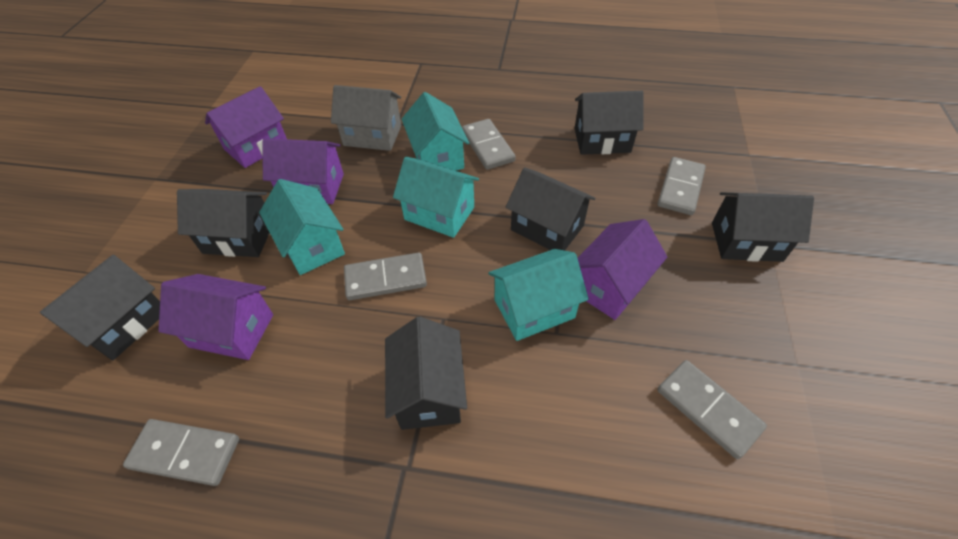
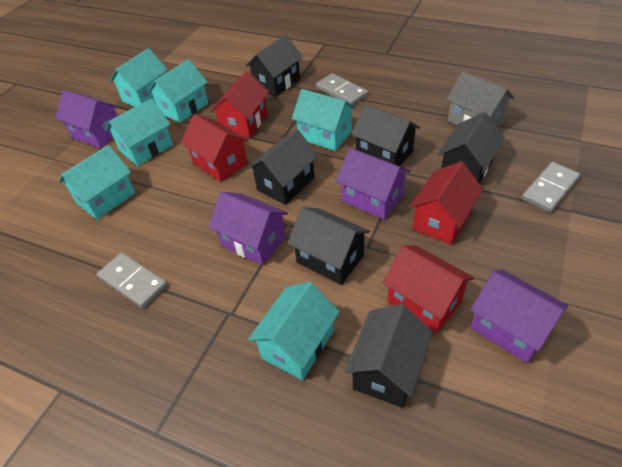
grey domino: [123,419,239,486] [344,252,427,300] [462,119,516,170] [658,157,706,215] [658,360,767,459] = 5 -> [97,253,168,308] [316,73,368,105] [522,162,580,213] = 3
red house: none = 0 -> [181,114,248,182] [210,71,269,138] [383,246,474,333] [409,161,483,245] = 4
turquoise house: [259,179,345,275] [393,157,479,238] [401,92,469,171] [488,249,589,341] = 4 -> [59,145,135,220] [106,98,173,166] [109,48,168,107] [147,59,208,123] [248,282,340,380] [292,89,356,151] = 6

